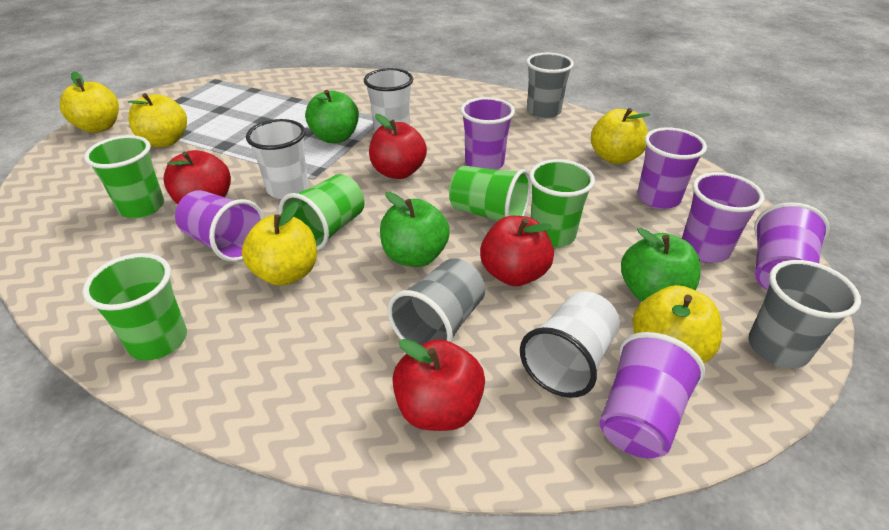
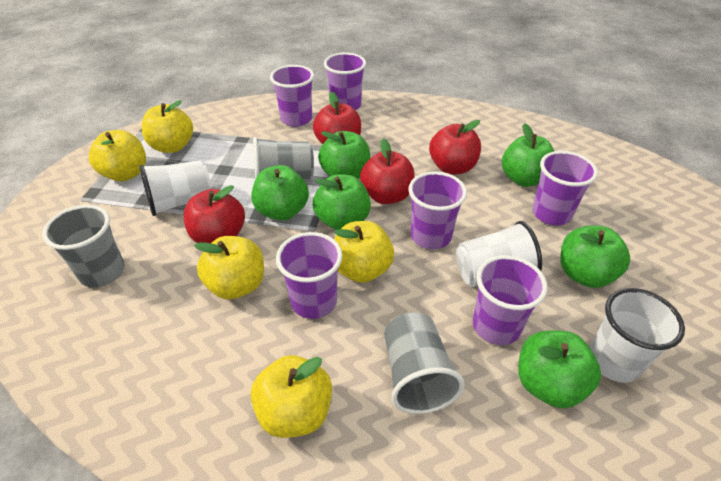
green apple: [305,90,359,143] [380,192,450,267] [621,228,701,302] = 3 -> [251,165,309,221] [313,174,371,230] [318,131,370,179] [502,123,554,187] [518,330,601,409] [560,226,630,288] = 6
green cup: [83,253,187,361] [84,135,164,218] [279,174,364,251] [449,166,531,221] [529,159,595,247] = 5 -> none = 0

